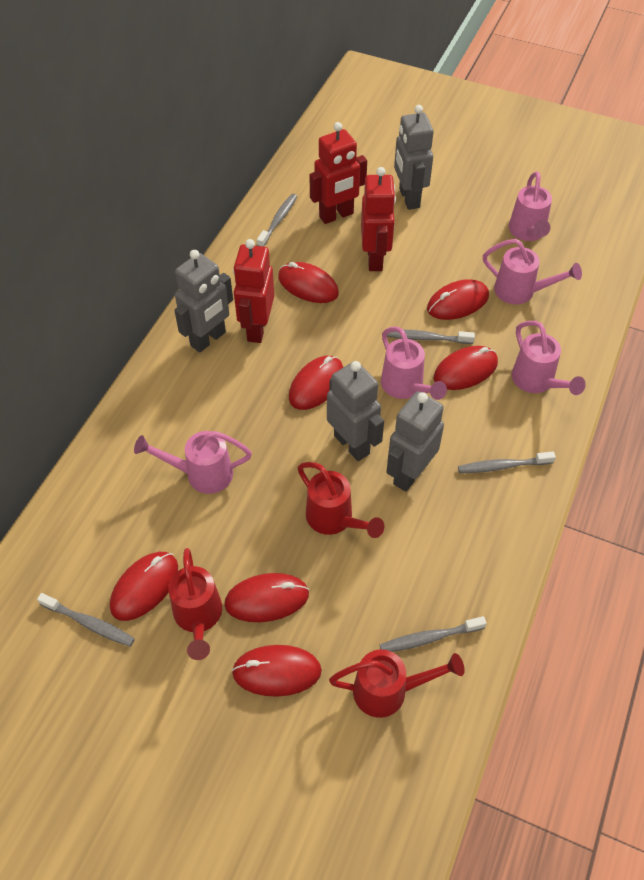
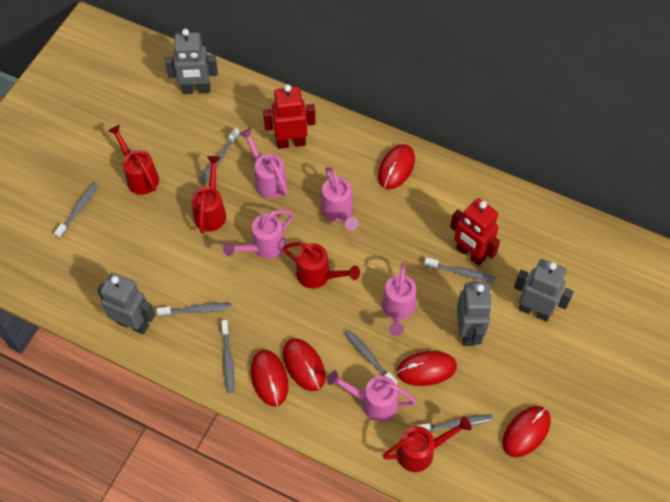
grey toothbrush: [37,593,135,647] [257,194,297,247] [379,616,487,652] [387,330,475,344] [458,451,556,473] = 5 -> [54,182,99,239] [156,303,231,316] [199,128,239,184] [221,320,235,393] [345,330,398,385] [416,414,493,432] [424,257,496,282] = 7
red mouse: [110,552,178,621] [224,573,309,622] [232,645,322,697] [278,262,339,303] [289,356,343,410] [427,279,489,320] [434,346,498,390] = 7 -> [251,350,288,406] [283,338,326,391] [378,144,415,189] [397,351,457,386] [502,406,550,457] = 5
red robot: [233,239,274,343] [310,122,367,224] [361,167,396,271] = 3 -> [263,84,315,149] [450,198,500,266] = 2
red watering can: [168,548,222,660] [298,462,385,538] [329,649,465,718] = 3 -> [108,124,159,195] [191,156,226,234] [283,242,360,288] [383,416,472,472] = 4

